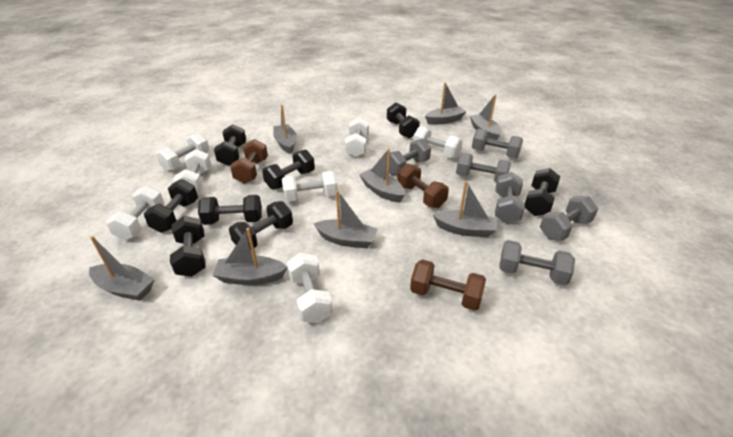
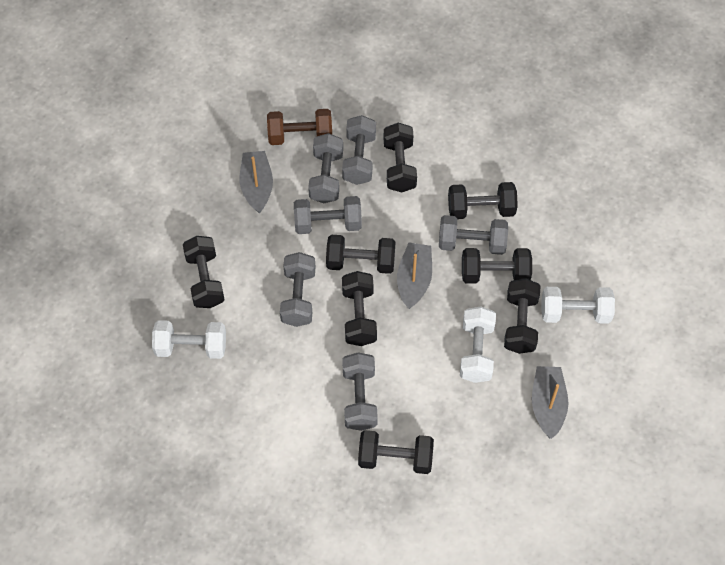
brown dumbbell: [230,139,268,184] [397,163,449,208] [410,259,486,311] = 3 -> [267,109,332,145] = 1
grey boat: [89,236,155,301] [212,228,288,285] [273,105,297,154] [313,190,378,248] [359,149,405,202] [425,83,467,125] [433,181,497,237] [470,94,502,140] = 8 -> [240,151,273,214] [397,243,432,309] [532,366,568,439] = 3
white dumbbell: [106,185,164,240] [156,133,210,172] [173,149,211,192] [282,171,338,202] [287,252,333,323] [345,117,369,158] [413,126,463,159] = 7 -> [152,320,226,359] [460,306,496,383] [541,287,615,324] = 3

